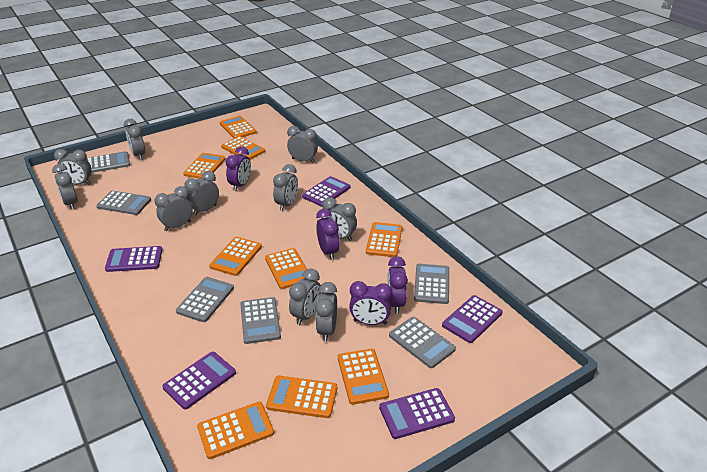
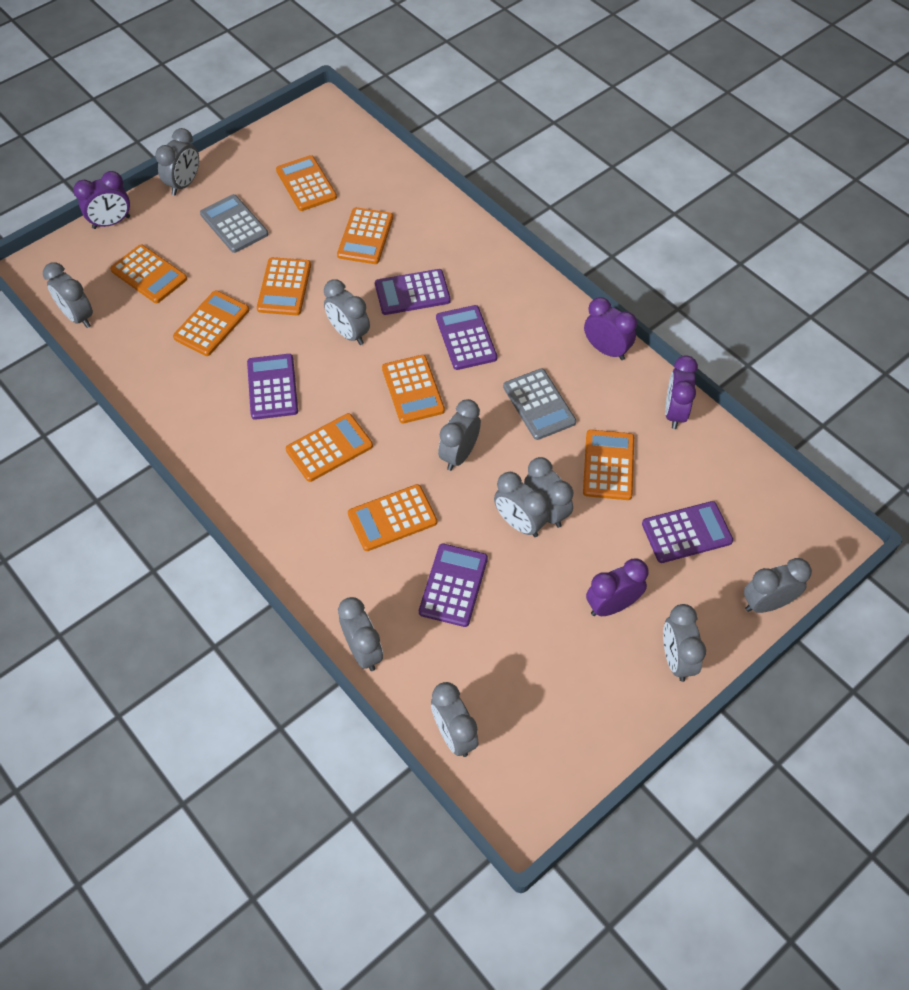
grey calculator: [87,151,130,173] [96,191,151,215] [176,277,234,322] [240,297,281,344] [389,317,456,368] [414,264,449,304] = 6 -> [200,194,268,253] [503,368,576,440] = 2

